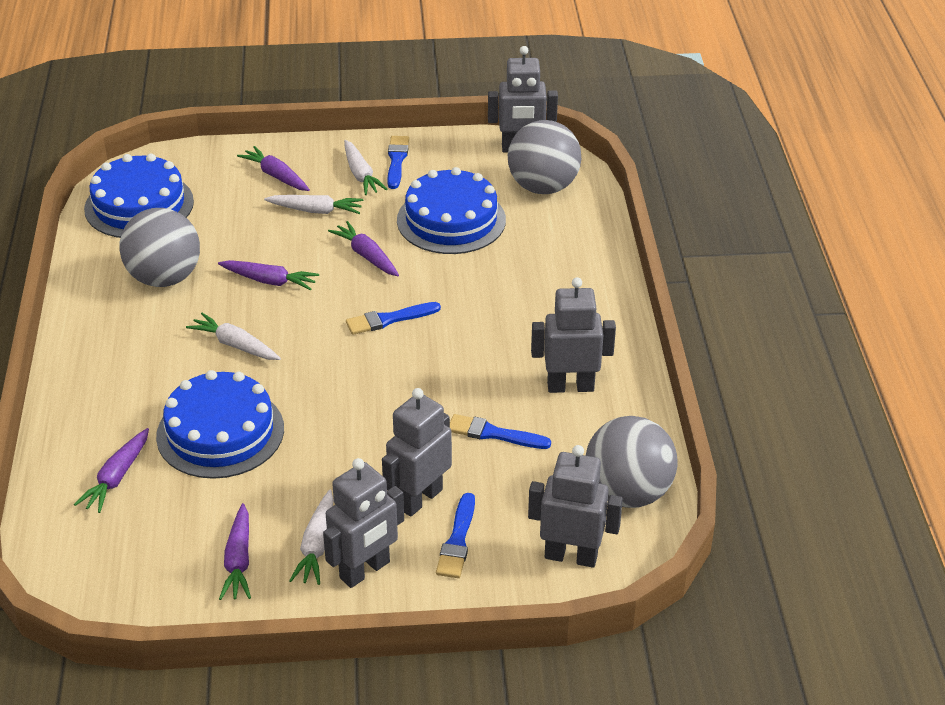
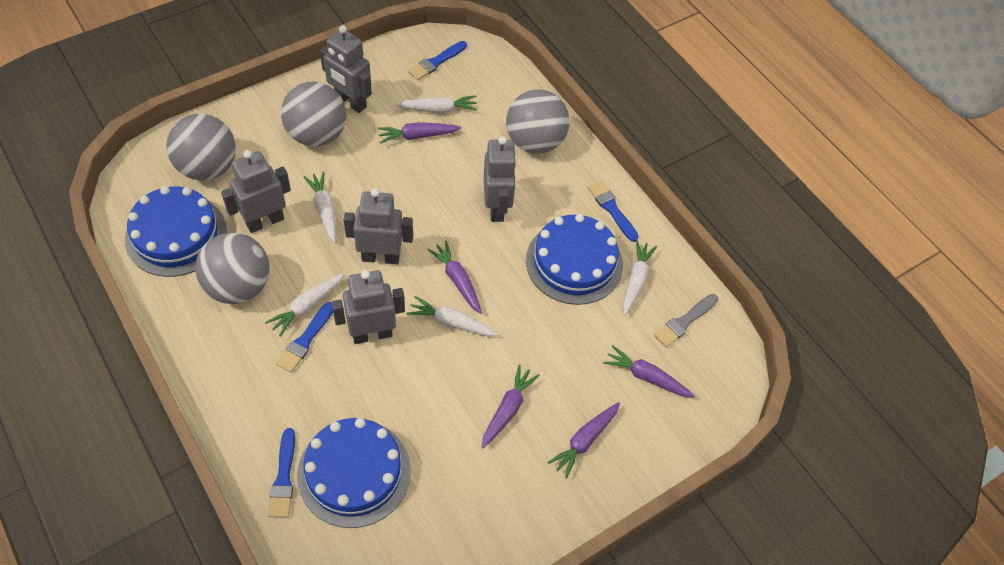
grey ball: [119,208,200,287] [508,120,581,194] [586,416,678,508] = 3 -> [166,114,236,181] [195,233,270,304] [281,82,346,147] [506,89,570,154] = 4
grey brush: none = 0 -> [654,294,718,347] = 1
white carrot: [186,313,281,360] [264,195,363,214] [289,490,334,585] [344,140,388,195] = 4 -> [265,273,345,337] [304,171,336,243] [395,95,478,113] [407,296,498,336] [623,240,657,316] = 5

